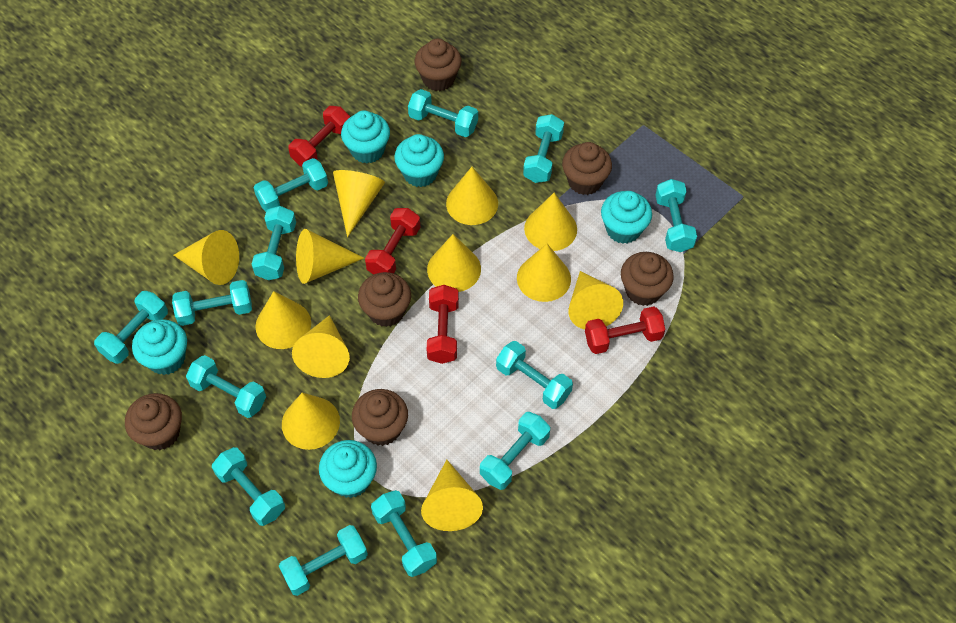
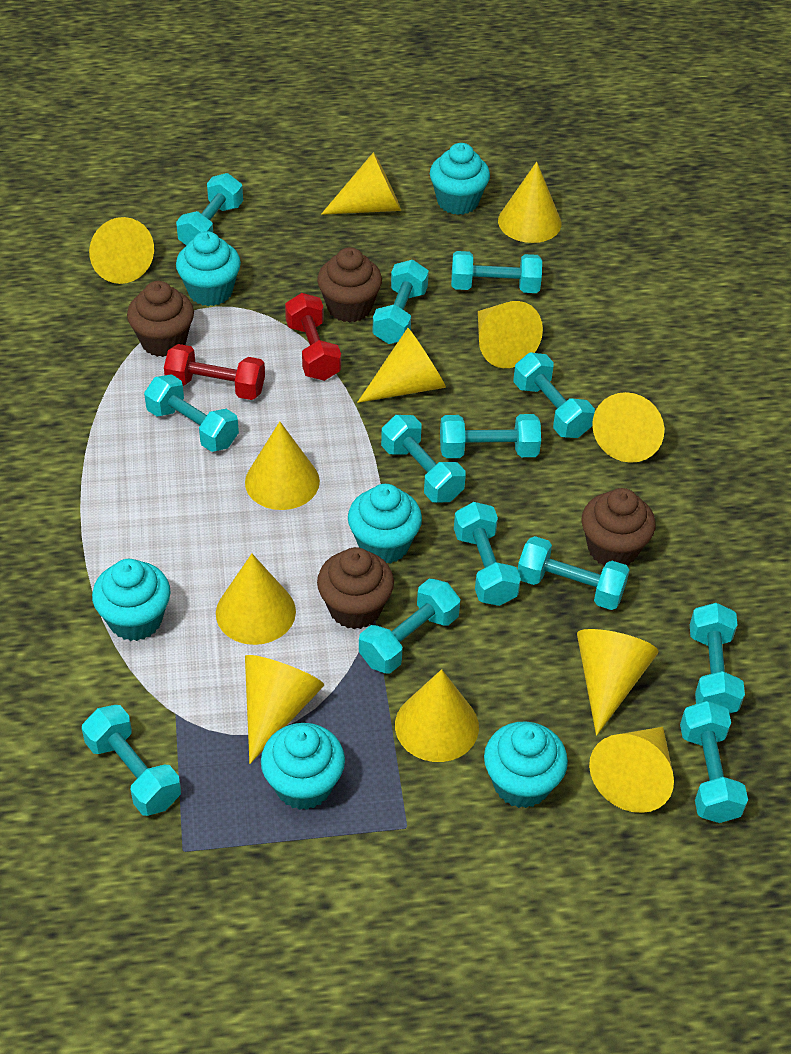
brown cupcake: [125,393,182,450] [352,389,408,446] [358,272,411,327] [415,39,462,91] [562,142,612,195] [621,252,674,306] = 6 -> [127,281,194,357] [317,247,382,323] [317,547,394,629] [582,488,656,566] = 4
red dumbbell: [288,106,350,166] [365,208,420,275] [427,285,459,364] [585,306,665,354] = 4 -> [164,344,265,400] [285,293,341,381] = 2
turquoise cupcake: [132,319,187,375] [319,440,377,498] [341,110,390,163] [394,134,444,187] [601,191,652,244] = 5 -> [92,559,171,641] [176,231,241,306] [261,723,345,810] [348,484,422,564] [430,143,490,215] [484,722,568,808] = 6

